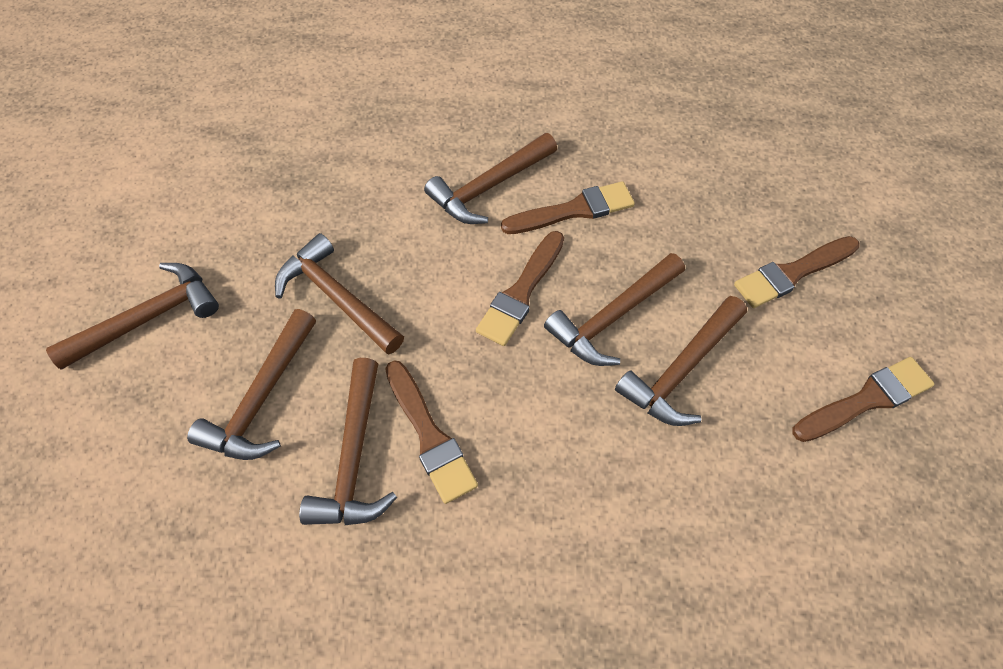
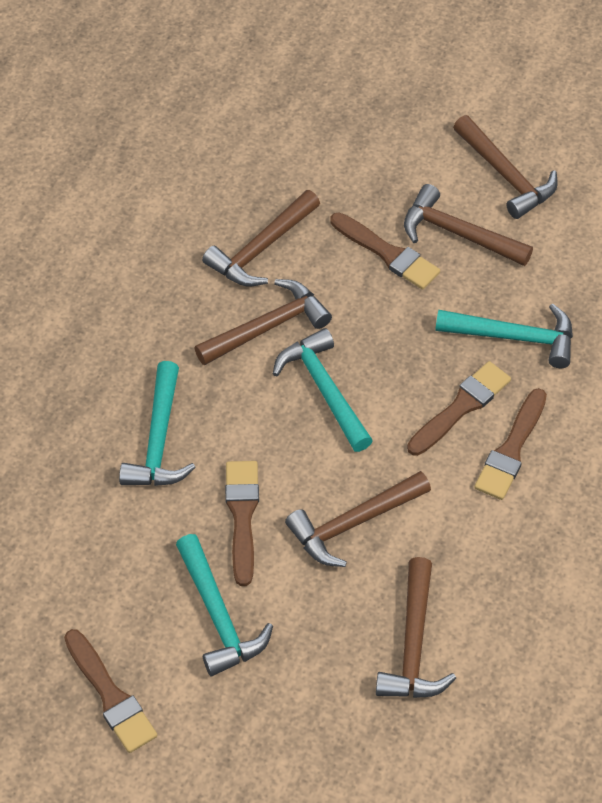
brown hammer: [46,263,219,370] [187,309,316,460] [275,233,404,355] [299,358,397,525] [424,133,557,224] [544,253,685,366] [615,296,747,426] = 7 -> [195,279,332,365] [202,190,320,286] [285,471,431,567] [376,557,456,698] [404,184,533,266] [453,115,558,219] = 6
turquoise hammer: none = 0 -> [119,361,196,486] [176,534,273,677] [273,328,373,452] [435,303,573,368] = 4

